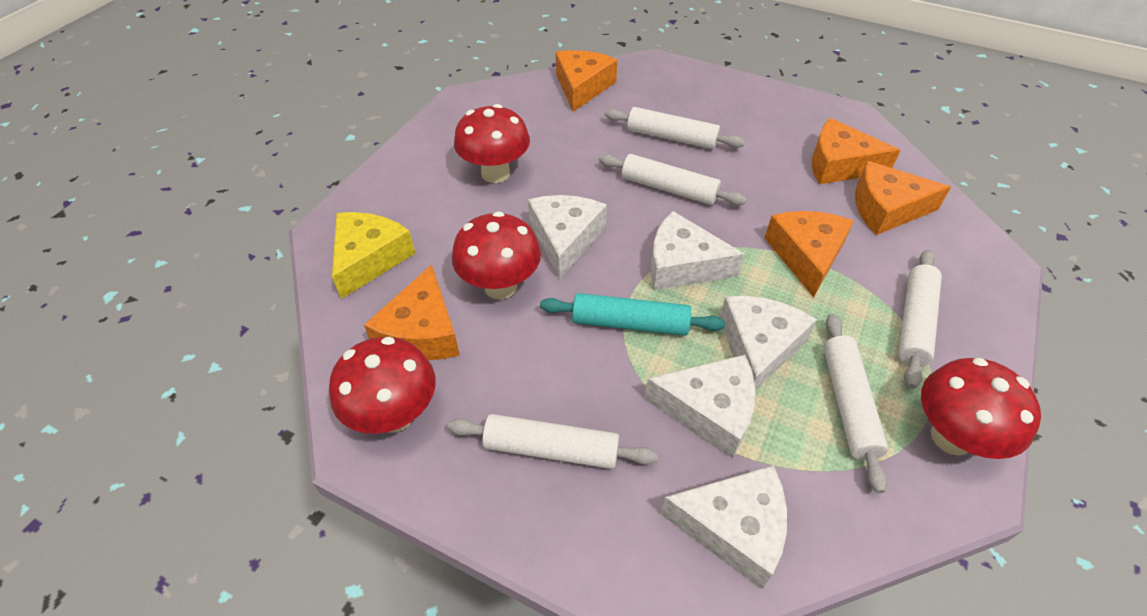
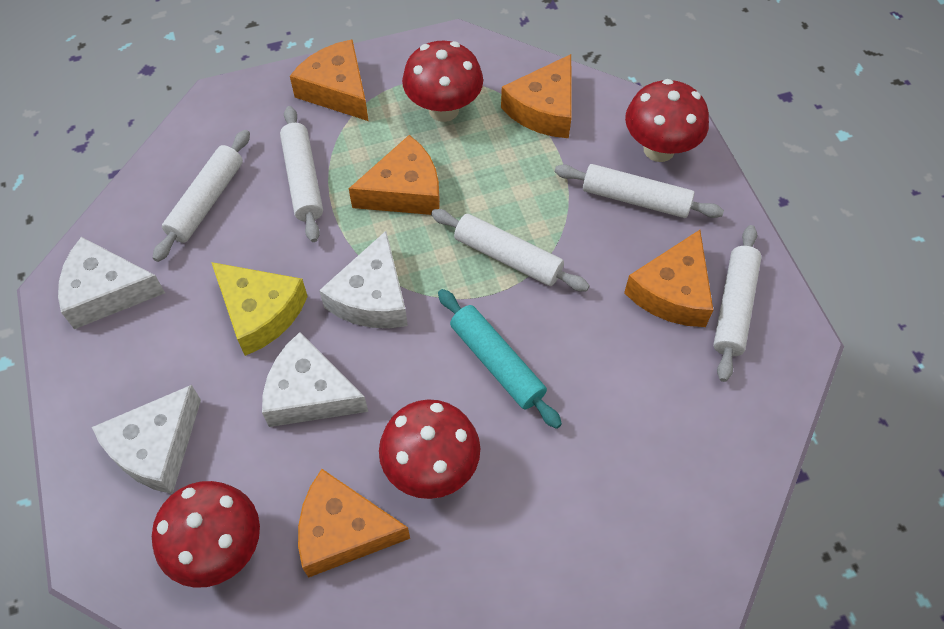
white cheese: [528,195,607,279] [645,355,755,458] [651,211,745,290] [661,465,787,589] [720,296,817,391] = 5 -> [58,237,165,329] [92,385,201,494] [262,332,368,427] [319,231,408,328] = 4

